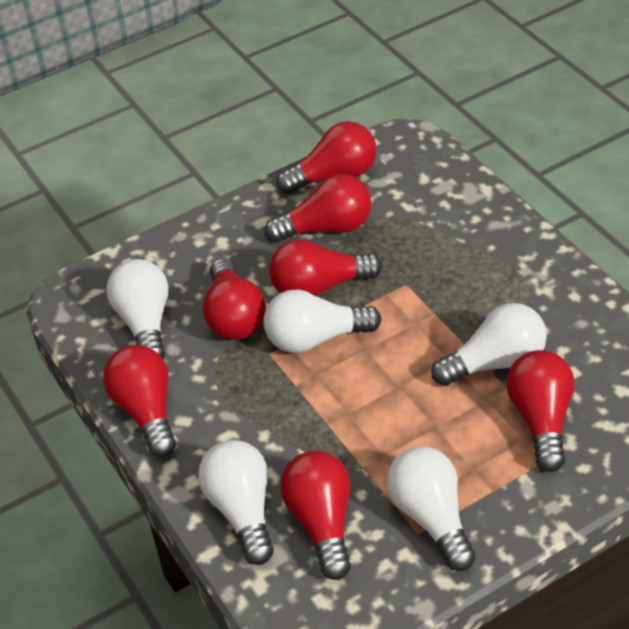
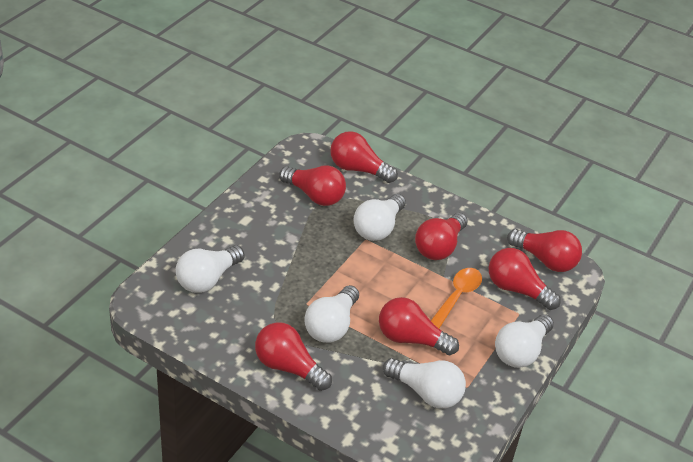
orange spoon: none = 0 -> [431,268,482,328] = 1

